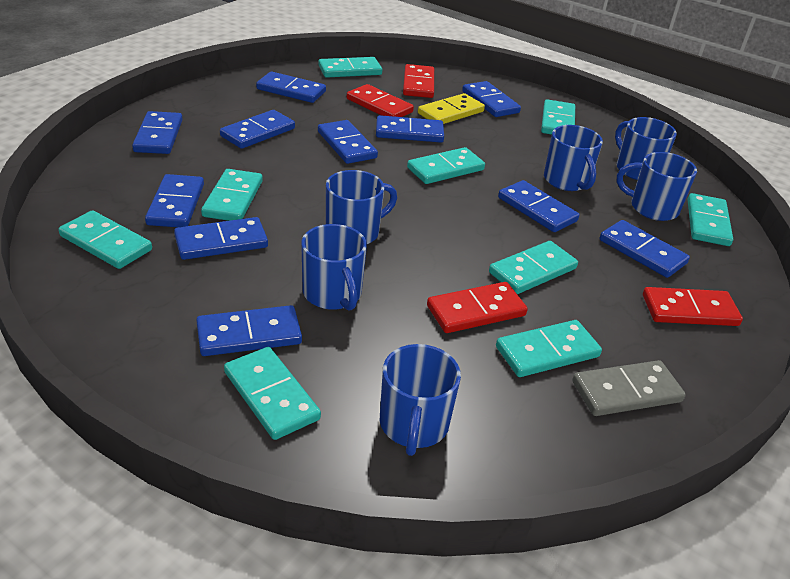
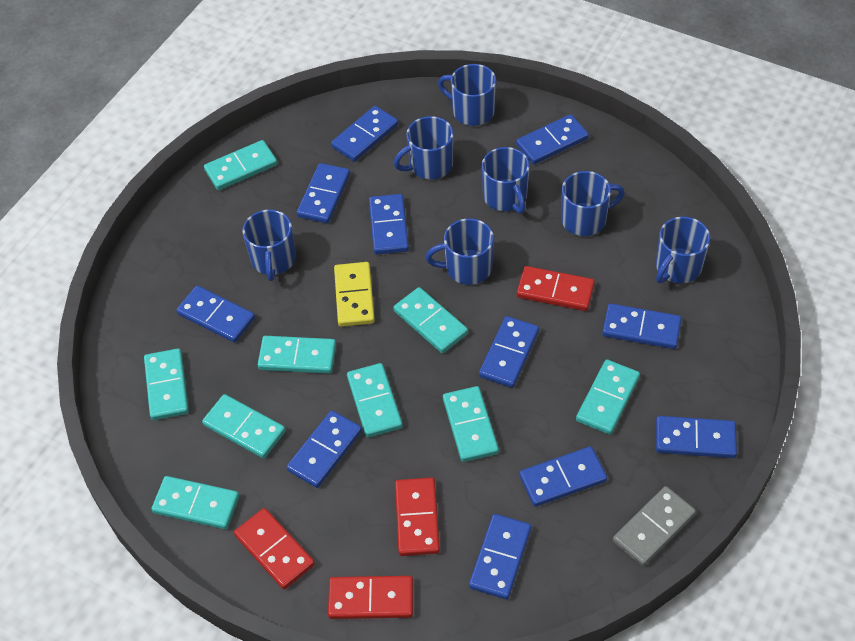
blue mug: [301,224,367,311] [326,170,397,244] [380,344,461,456] [544,125,603,191] [615,117,677,180] [617,152,697,221] = 6 -> [242,210,296,281] [394,116,454,180] [425,218,494,285] [438,64,496,126] [481,147,530,214] [561,171,625,236] [656,217,710,283] = 7

